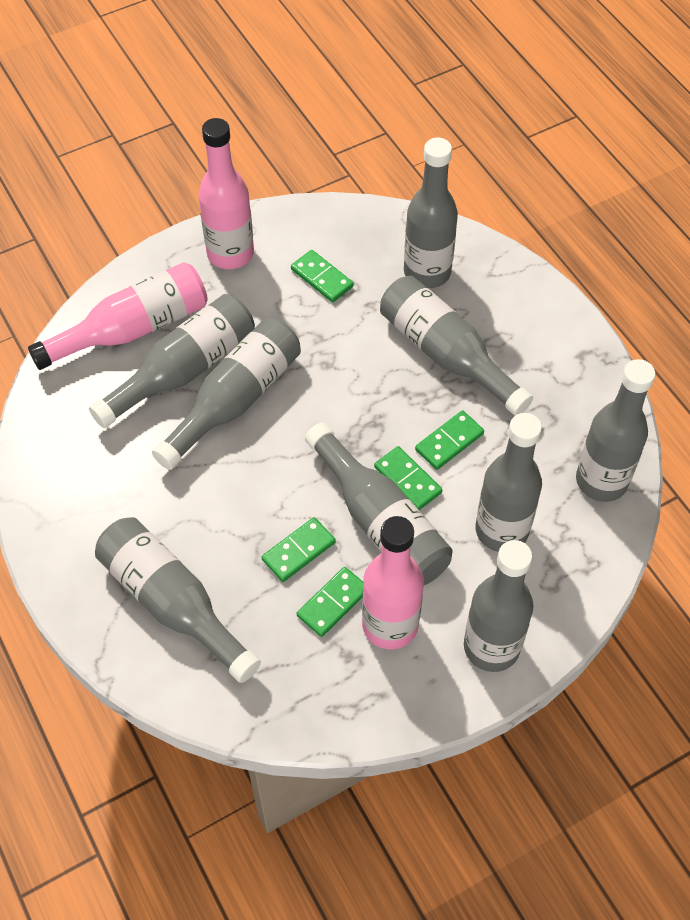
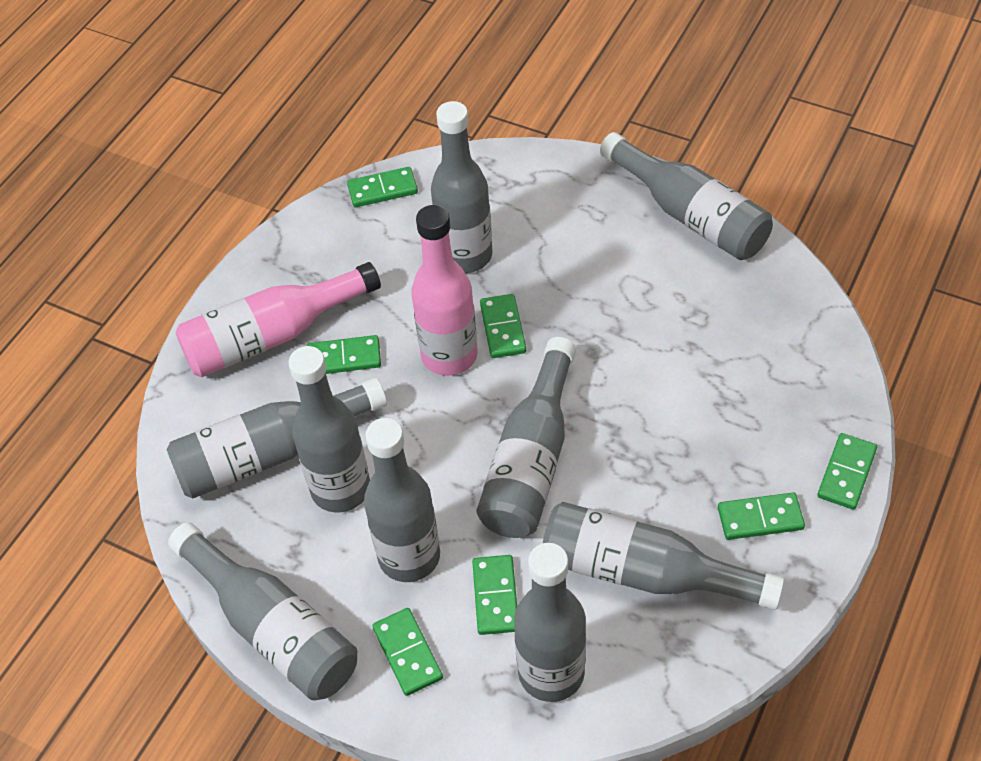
green domino: [262,517,336,582] [291,250,354,302] [297,567,363,637] [374,446,442,510] [415,410,484,470] = 5 -> [307,335,381,374] [347,167,418,207] [372,608,443,696] [472,555,517,635] [480,294,526,358] [718,492,805,540] [817,433,877,510] = 7
pink bottle: [28,262,208,370] [198,118,254,269] [362,516,424,650] = 3 -> [176,262,381,377] [411,205,478,376] = 2

